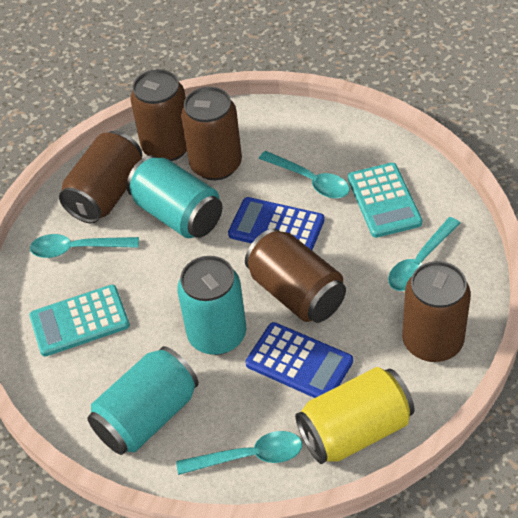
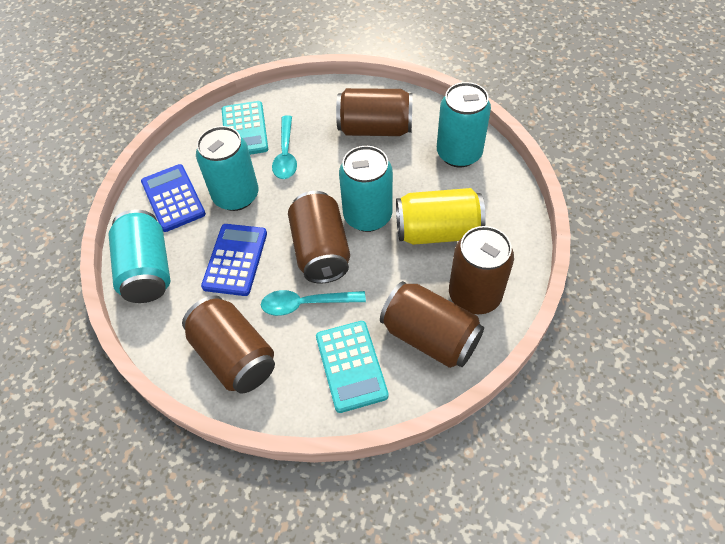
turquoise can: [87,346,199,455] [127,155,222,238] [177,256,246,355] = 3 -> [109,209,171,303] [196,126,258,211] [339,146,393,232] [437,82,491,167] = 4
turquoise spoon: [30,234,139,258] [176,431,302,475] [259,151,350,198] [388,217,460,291] = 4 -> [261,290,366,316] [272,115,297,179] = 2

